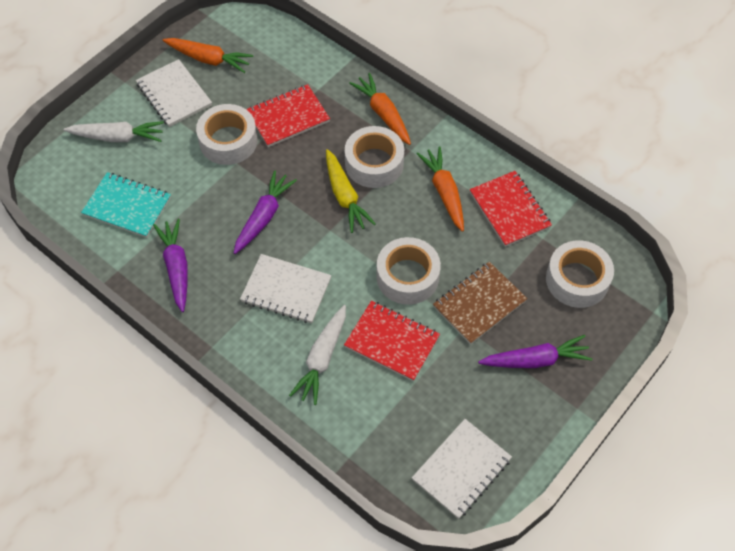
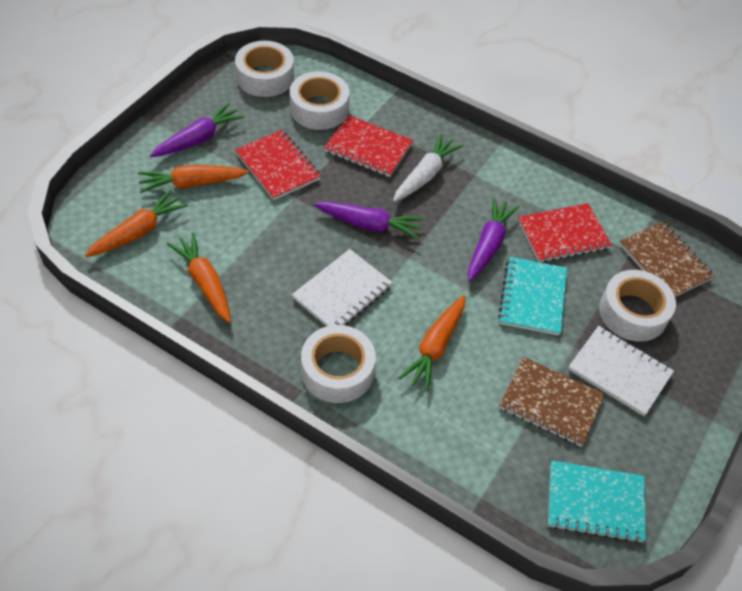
brown notebook: [433,262,527,345] = 1 -> [499,357,605,447] [619,221,715,297] = 2
orange carrot: [163,38,253,73] [349,73,411,145] [416,146,464,232] = 3 -> [85,190,188,257] [138,165,249,193] [167,233,231,323] [399,295,465,392] = 4
turquoise notebook: [81,172,171,238] = 1 -> [498,257,567,336] [548,460,646,543] = 2
white carrot: [64,121,164,142] [289,305,346,405] = 2 -> [393,134,463,202] = 1
white notebook: [136,59,212,127] [240,254,331,323] [412,419,512,519] = 3 -> [292,249,393,326] [568,326,674,416] = 2
yellow carrot: [326,149,376,233] = 1 -> none = 0

